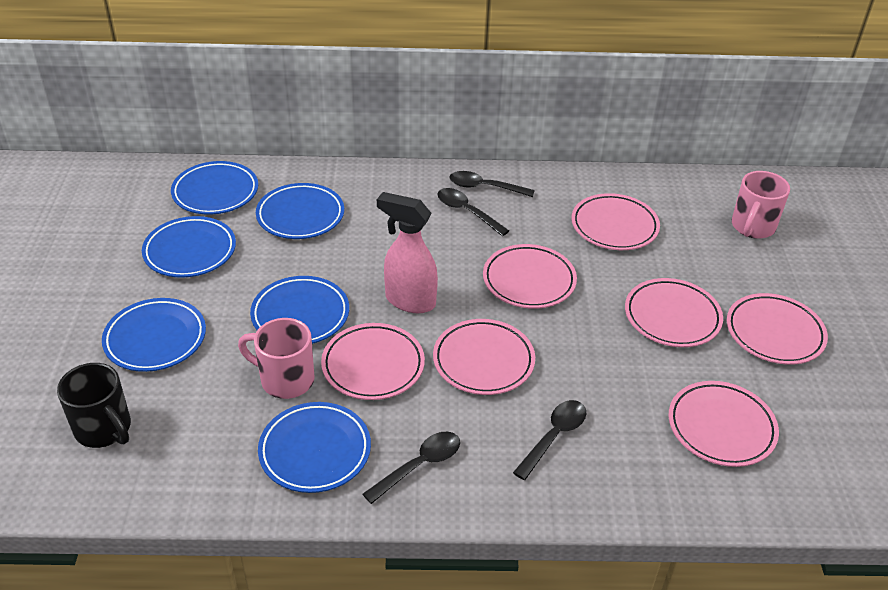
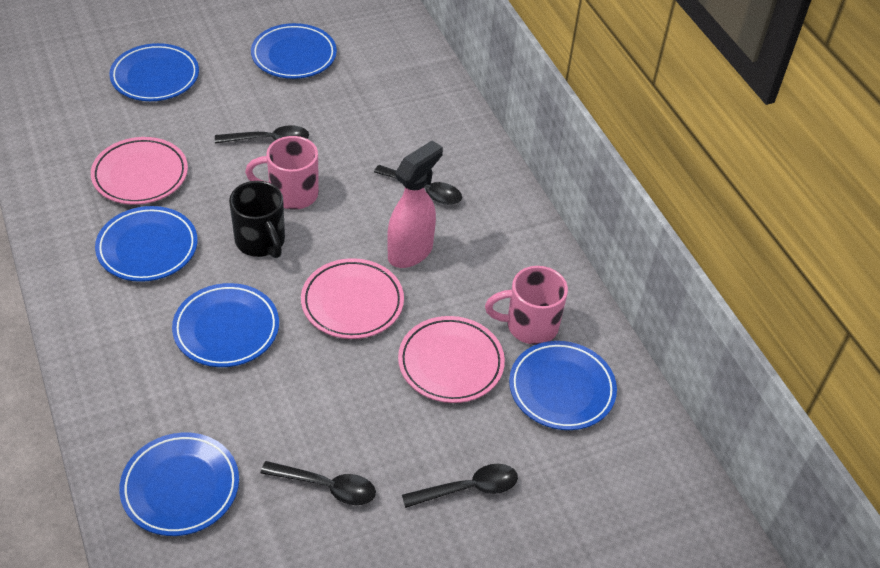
pink plate: [321,323,425,400] [433,319,535,395] [483,244,577,309] [572,193,660,250] [625,278,723,347] [668,381,779,467] [727,293,828,365] = 7 -> [91,137,188,205] [301,258,404,339] [398,316,505,403] = 3

